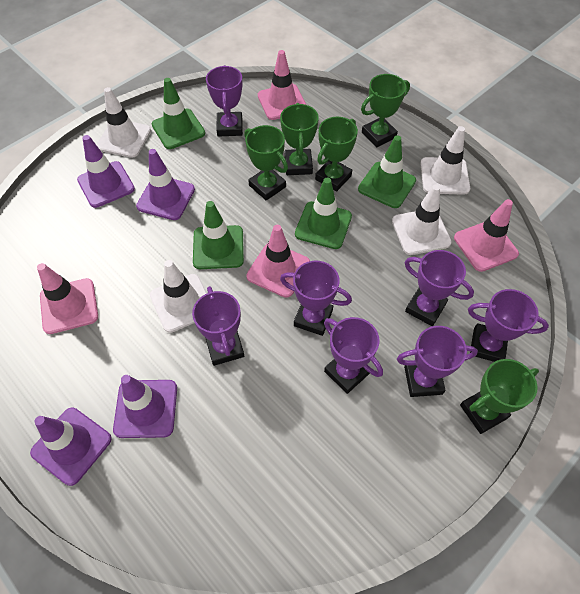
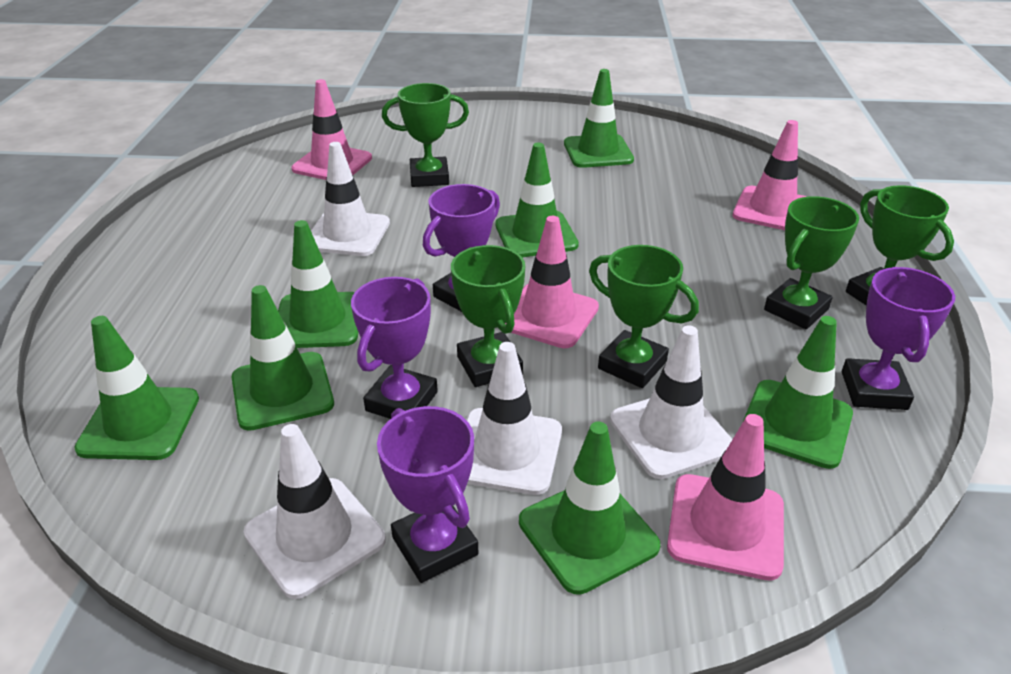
green traffic cone: [152,78,205,149] [193,201,244,269] [295,178,352,249] [358,135,416,208] = 4 -> [74,316,199,460] [232,285,334,431] [278,220,358,348] [495,143,579,257] [519,422,661,595] [564,69,634,168] [742,316,853,469] = 7
purple traffic cone: [30,408,112,486] [77,135,135,208] [113,375,177,438] [136,149,195,220] = 4 -> none = 0
purple trophy: [192,286,244,366] [206,65,243,137] [280,261,352,336] [324,317,383,394] [397,326,478,397] [405,250,474,326] [468,289,549,362] = 7 -> [351,277,438,419] [377,406,479,583] [423,184,500,312] [842,267,955,410] = 4

